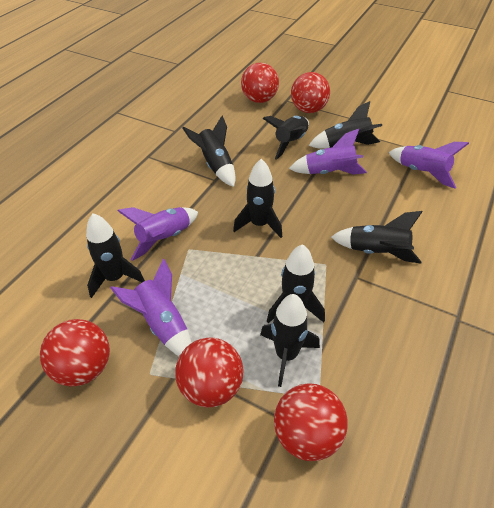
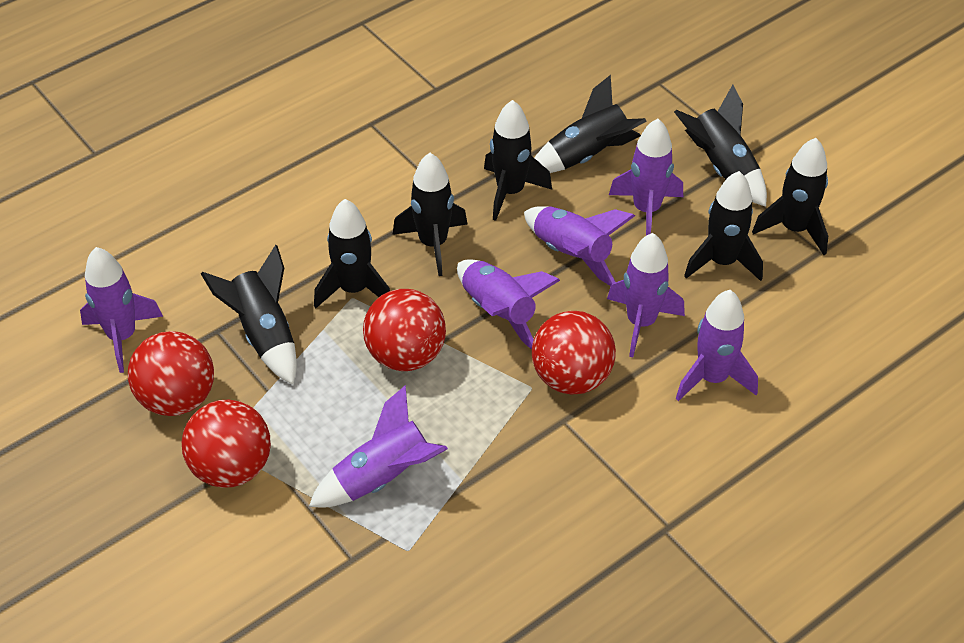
purple rocket: [110,259,192,356] [118,207,198,261] [289,129,367,175] [389,142,469,189] = 4 -> [80,247,163,373] [309,385,448,508] [457,259,560,350] [524,206,635,286] [607,233,685,357] [609,118,683,236] [676,290,758,401] = 7
red ball: [40,319,110,386] [175,337,243,408] [241,63,279,103] [274,383,348,461] [291,72,330,113] = 5 -> [128,331,214,416] [182,400,271,488] [363,289,446,371] [532,311,616,394] = 4

